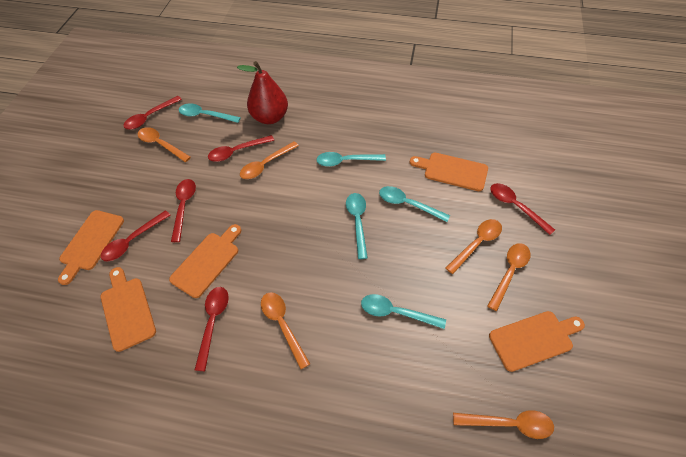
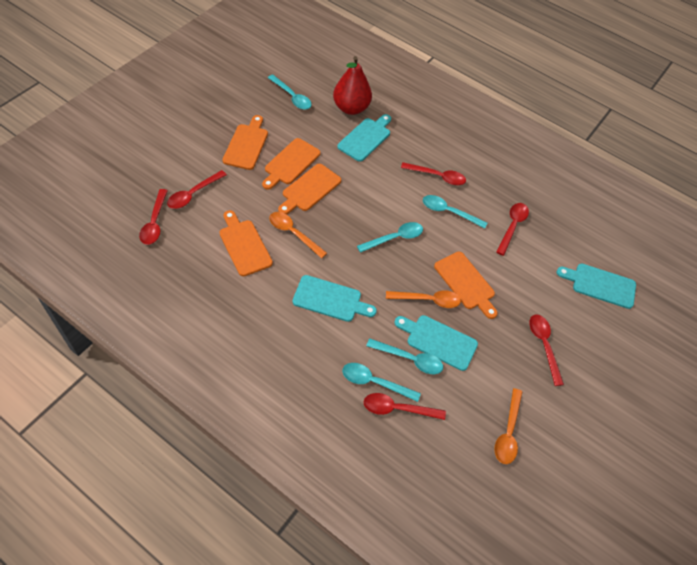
orange spoon: [138,127,191,162] [240,141,299,179] [261,292,310,369] [446,219,502,274] [453,410,554,439] [487,243,531,311] = 6 -> [269,212,327,258] [386,290,461,308] [494,388,522,464] = 3
turquoise cutting board: none = 0 -> [293,275,377,322] [337,114,391,162] [394,315,478,371] [557,263,636,309] = 4

